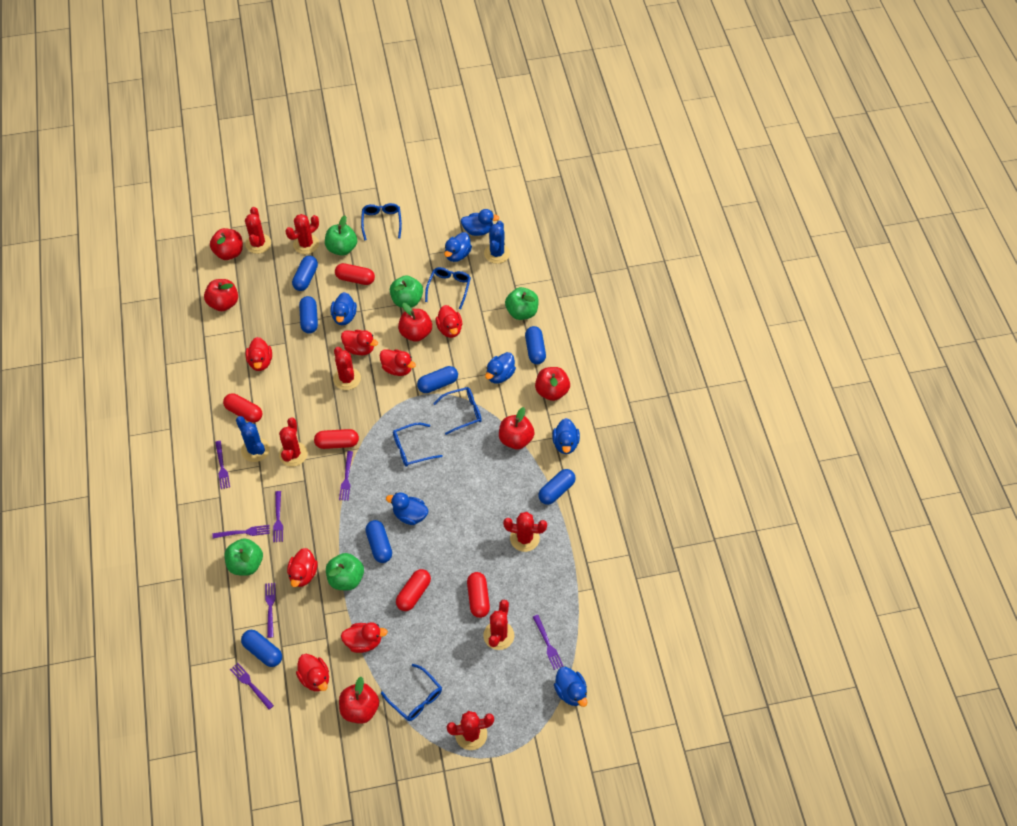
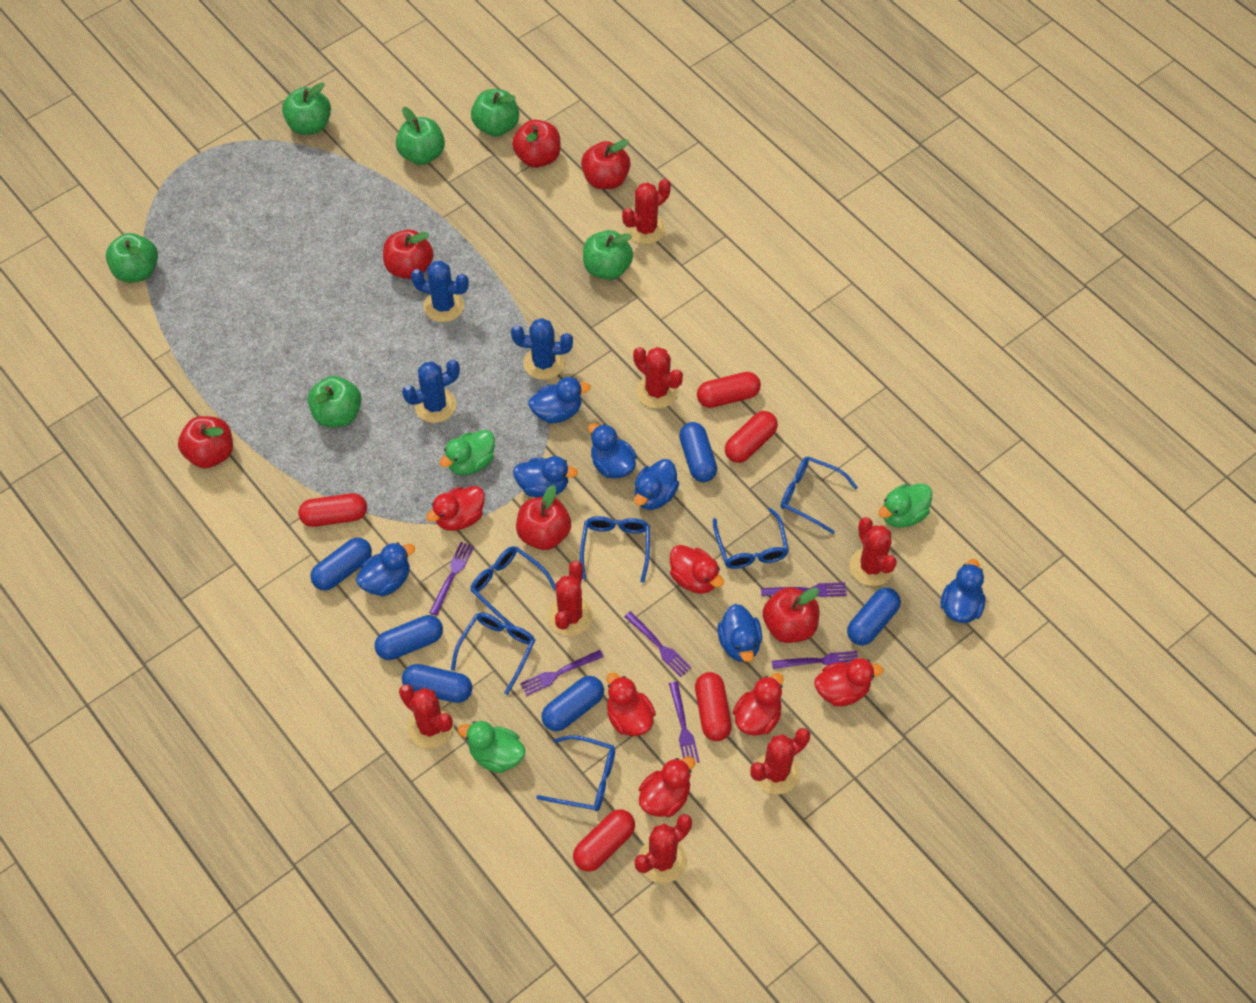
blue cactus: [236,416,270,462] [484,221,510,264] = 2 -> [402,360,460,423] [411,261,469,322] [511,318,573,380] = 3
blue capsule: [241,630,282,667] [292,256,318,291] [299,296,318,334] [365,520,392,563] [417,366,458,393] [525,326,546,364] [538,469,576,505] = 7 -> [310,537,372,590] [375,615,443,660] [402,664,472,703] [541,676,604,731] [679,422,717,482] [847,588,901,645] = 6
blue glasses: [361,203,402,240] [381,664,442,721] [393,423,443,467] [425,267,471,309] [433,387,482,435] = 5 -> [451,613,535,695] [470,546,556,626] [536,735,615,811] [580,516,650,583] [713,508,789,569] [781,457,858,534] = 6
green apple: [224,538,263,576] [325,216,357,256] [326,553,364,590] [390,275,423,308] [505,287,539,320] = 5 -> [106,233,158,282] [282,82,331,135] [308,376,362,427] [396,107,445,165] [471,89,519,137] [583,230,633,280] = 6
green duck: none = 0 -> [439,430,495,475] [458,721,525,773] [878,484,932,528] = 3
purple fork: [212,525,270,538] [215,441,230,489] [230,663,274,710] [265,583,276,638] [273,491,283,542] [339,451,353,501] [533,615,563,670] = 7 -> [429,542,474,616] [520,650,604,696] [624,611,692,677] [669,681,700,763] [761,582,847,597] [772,651,858,669] = 6
red duck: [245,337,272,371] [287,548,317,587] [296,654,329,691] [341,330,378,355] [341,622,388,653] [379,349,416,376] [436,305,462,338] = 7 -> [426,486,485,531] [607,672,656,736] [639,756,695,817] [670,545,724,594] [733,673,784,736] [814,658,883,706] = 6

